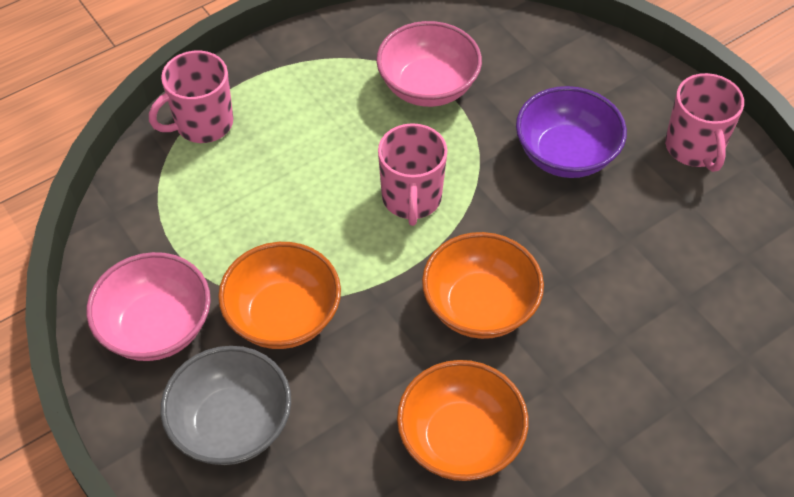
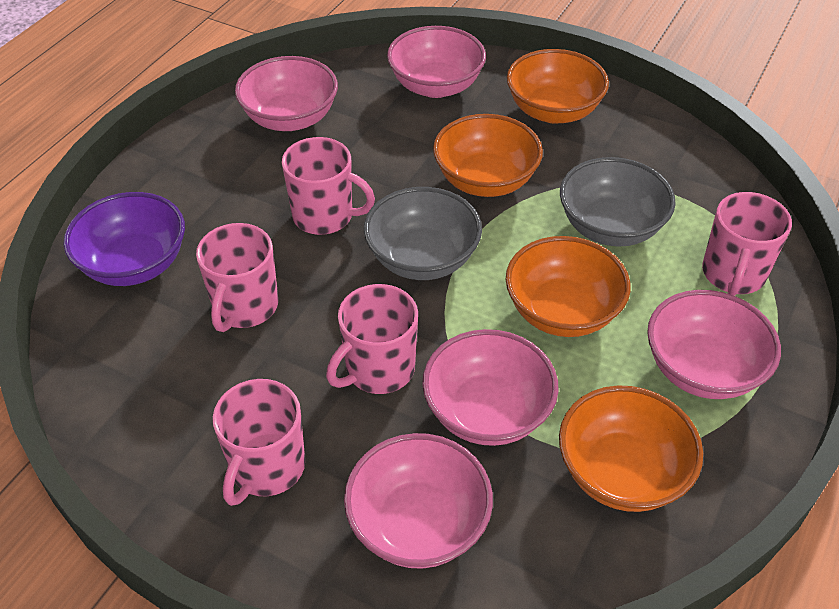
grey bowl: [161,346,291,465] = 1 -> [364,187,482,280] [560,157,676,247] = 2
orange bowl: [218,242,341,349] [397,360,528,481] [422,232,544,339] = 3 -> [433,114,543,197] [505,236,631,337] [507,49,609,124] [559,385,703,512] = 4
pink bowl: [86,252,211,361] [376,21,482,107] = 2 -> [235,56,338,131] [344,433,493,569] [387,26,486,98] [422,329,559,446] [647,290,781,399] = 5
pink mug: [149,51,233,143] [378,123,447,226] [665,73,744,172] = 3 -> [196,223,278,332] [213,379,305,506] [282,137,375,235] [326,284,418,394] [702,192,792,296] = 5

